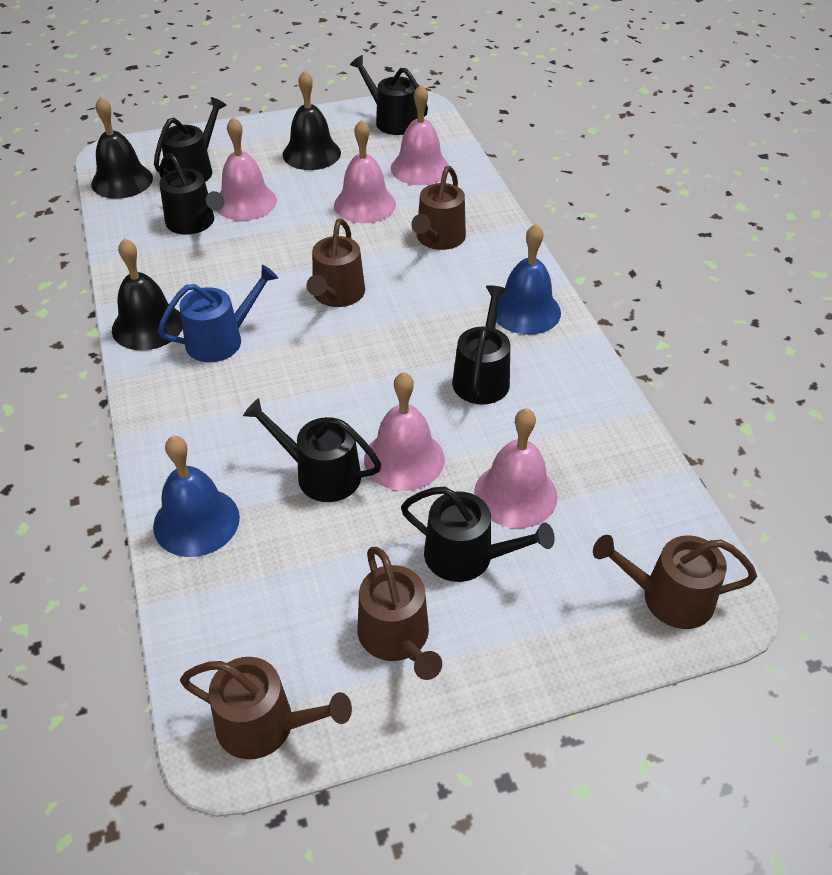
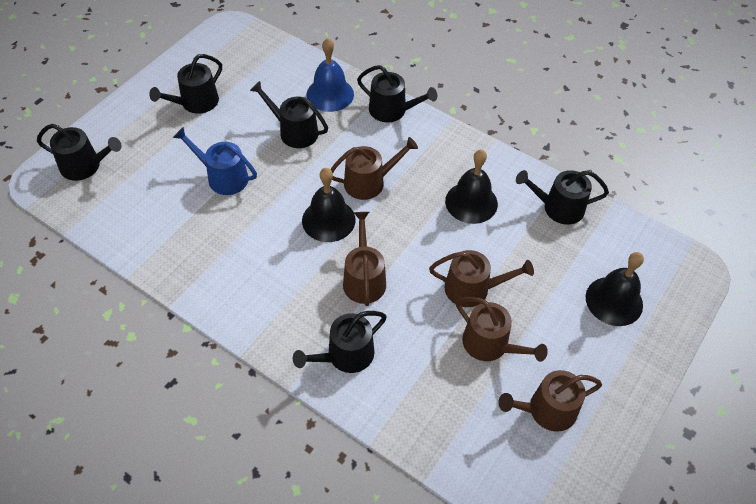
blue bell: [153,436,240,557] [496,224,561,335] = 2 -> [306,38,354,112] = 1
pink bell: [217,117,277,221] [334,119,396,223] [364,372,445,491] [391,85,449,185] [474,408,558,528] = 5 -> none = 0

